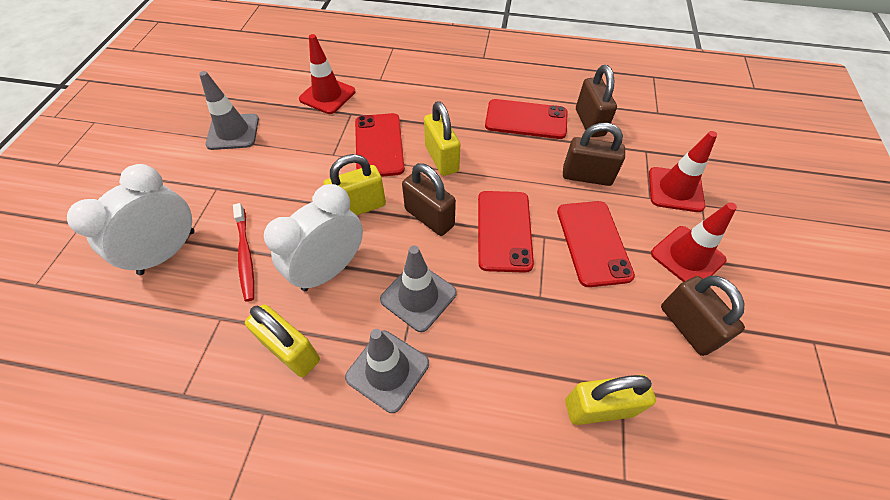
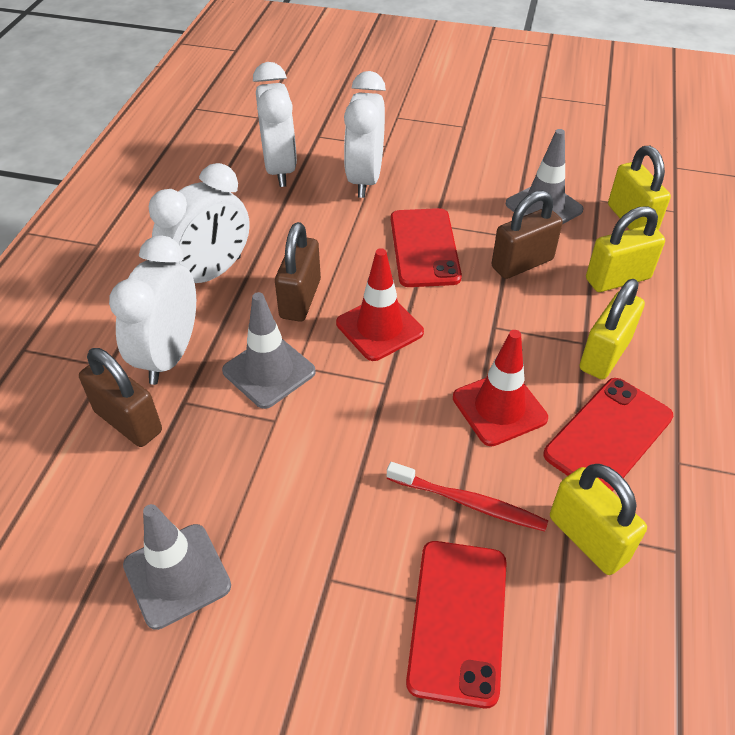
brown padlock: [402,163,456,236] [563,123,625,186] [576,65,617,138] [661,276,745,356] = 4 -> [79,348,162,447] [275,222,321,322] [492,190,563,279] = 3
red phone: [355,113,405,177] [478,191,534,273] [485,99,568,139] [557,201,635,287] = 4 -> [391,208,462,287] [406,541,507,708] [543,378,673,491] = 3
red traffic cone: [299,34,355,114] [649,131,717,212] [651,202,737,282] = 3 -> [336,248,424,361] [453,330,548,446] = 2
white clock: [67,164,194,275] [264,184,363,291] = 2 -> [109,236,196,385] [149,163,250,283] [253,62,297,187] [344,71,386,198] = 4

